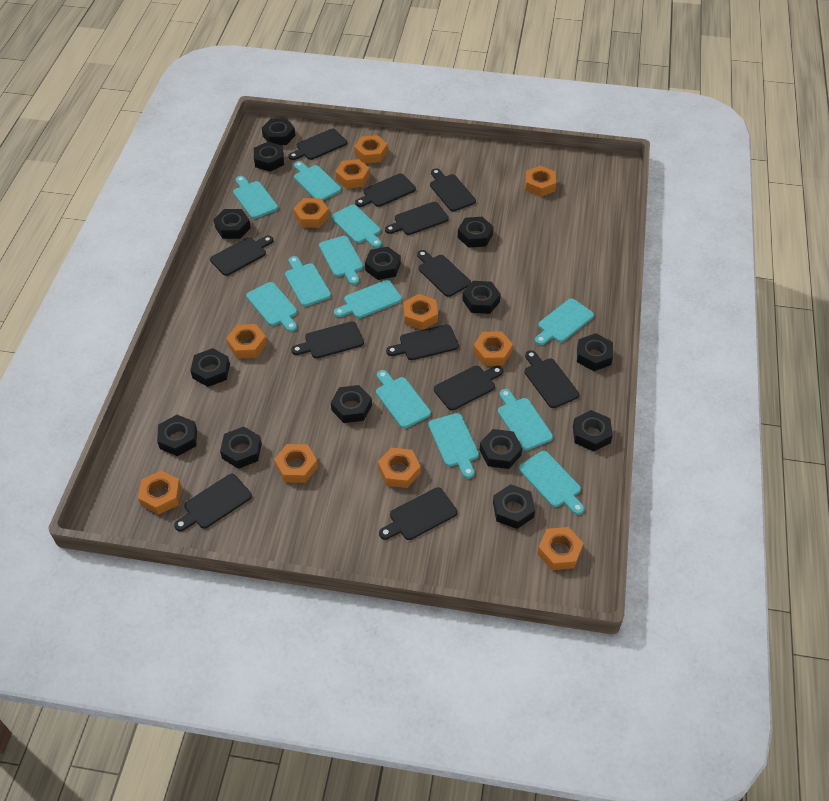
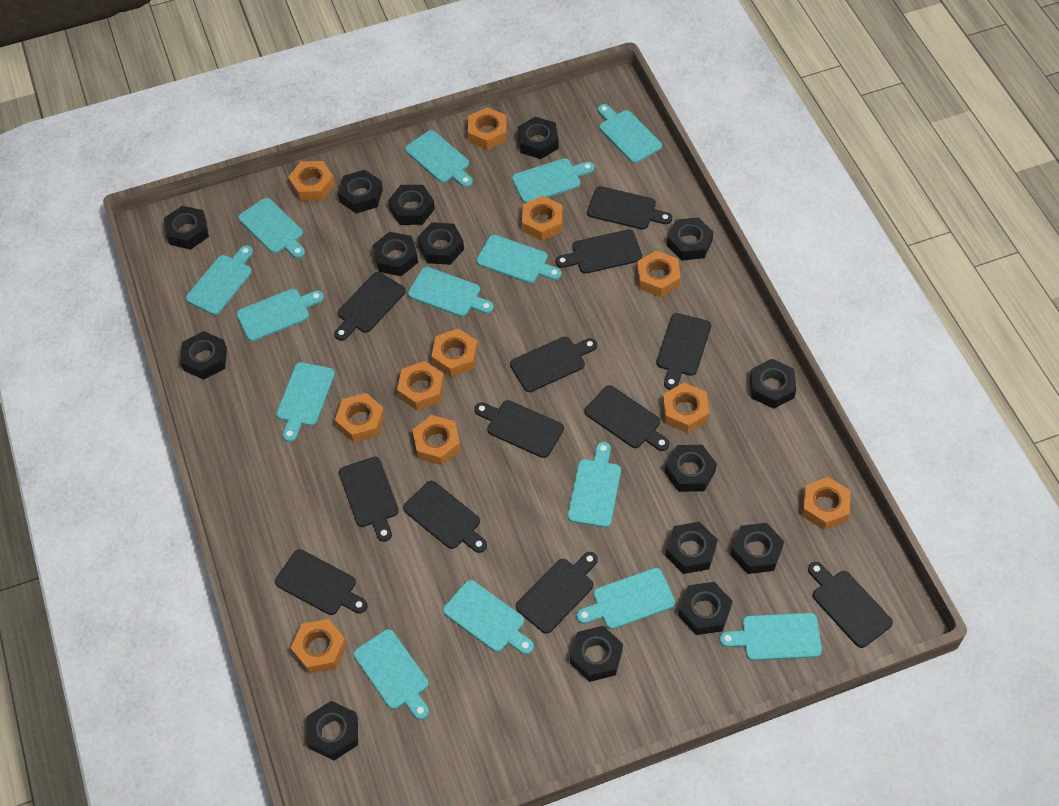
black nut: [157,415,197,456] [190,348,230,387] [214,209,251,239] [220,427,262,469] [254,142,284,172] [262,119,295,145] [331,385,372,423] [365,247,401,280] [458,217,493,248] [462,281,501,314] [480,429,522,469] [493,484,535,529] [573,410,613,451] [577,333,613,371] = 14 -> [164,206,209,250] [180,331,227,380] [307,701,358,760] [338,170,383,213] [372,232,418,276] [388,185,435,225] [417,222,464,265] [518,117,559,159] [570,626,623,682] [665,445,717,492] [665,522,718,574] [667,217,714,261] [678,582,732,635] [731,523,784,574] [750,359,796,409] = 15
turquoise cutting board: [233,176,278,219] [246,282,297,332] [285,256,331,306] [294,161,341,201] [319,236,363,285] [331,205,382,248] [334,280,402,318] [376,370,431,428] [428,413,479,478] [498,389,553,451] [519,451,584,515] [535,299,594,345] = 12 -> [186,245,253,315] [237,289,324,341] [238,198,305,258] [276,362,335,442] [354,629,429,720] [405,130,473,187] [408,267,494,317] [443,580,534,655] [476,235,562,283] [512,158,595,203] [568,442,621,528] [576,568,675,629] [598,104,662,163] [719,613,822,661] = 14

